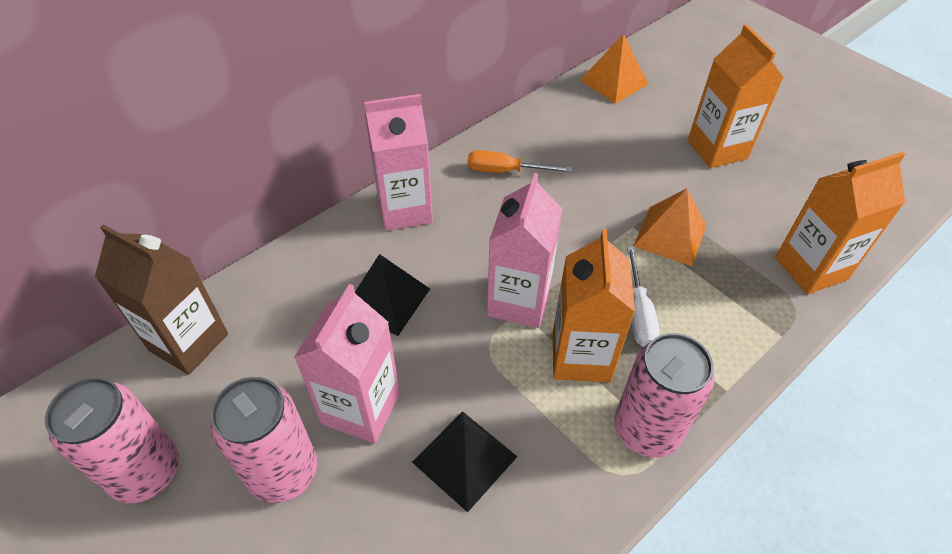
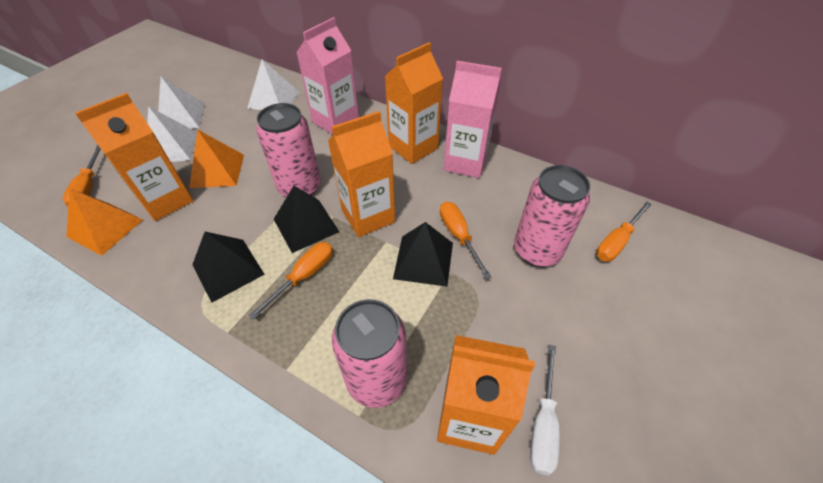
black pyramid: [355,254,430,336] [412,411,518,512] = 2 -> [192,232,265,302] [274,186,339,253] [393,222,453,287] = 3
brown carton: [95,224,228,375] = 1 -> none = 0
orange carton: [553,229,635,383] [688,24,783,168] [775,152,905,294] = 3 -> [75,93,193,221] [328,111,395,237] [385,42,443,164] [437,335,535,455] = 4
orange screwdriver: [468,150,571,173] = 1 -> [63,145,101,207] [248,242,333,320] [440,202,492,279] [596,201,652,262] = 4
pink carton: [294,284,400,443] [364,94,433,231] [487,173,563,328] = 3 -> [296,17,359,135] [444,61,502,178] = 2
white pyramid: none = 0 -> [147,106,197,162] [158,76,205,129] [247,59,299,110] = 3

